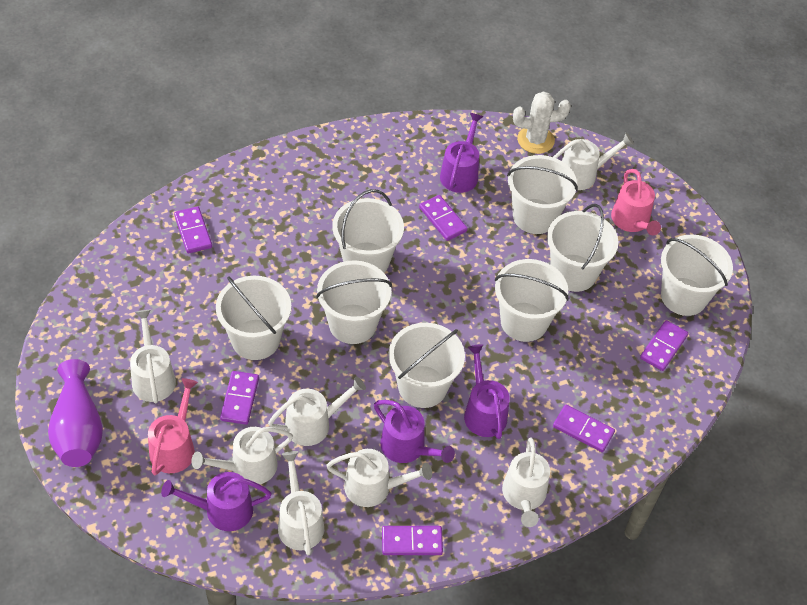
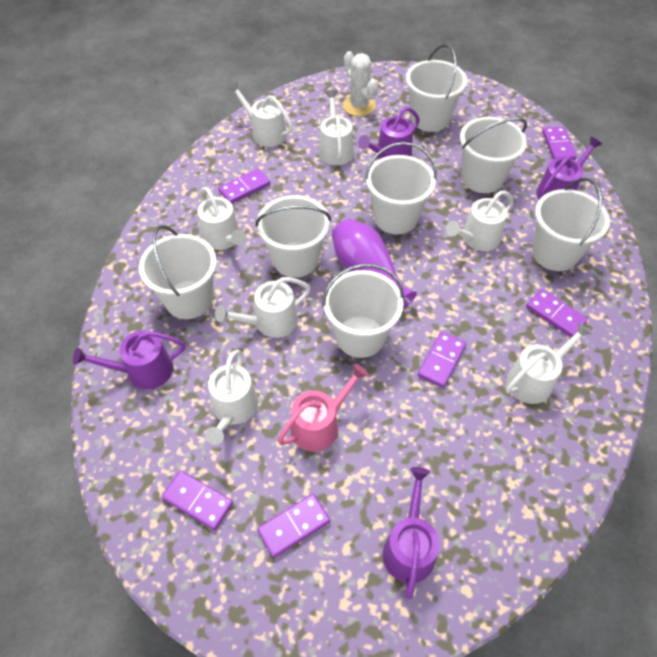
pink watering can: [148,378,198,475] [611,169,661,235] = 2 -> [278,364,369,452] = 1
white bucket: [216,276,291,360] [316,260,392,344] [332,189,404,273] [389,323,465,408] [495,259,569,342] [507,155,578,234] [547,204,618,292] [661,234,733,316] = 8 -> [139,225,217,319] [255,195,331,278] [322,264,404,358] [365,142,437,234] [406,44,467,132] [460,117,527,193] [532,178,610,271] = 7

